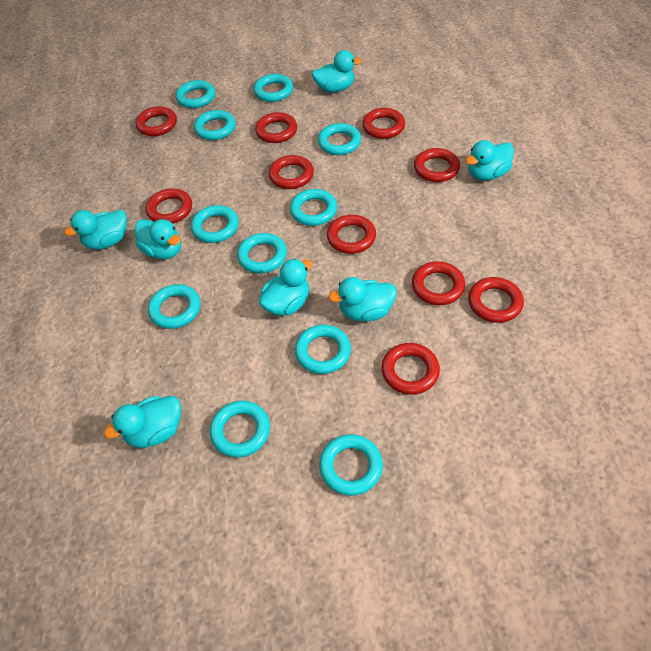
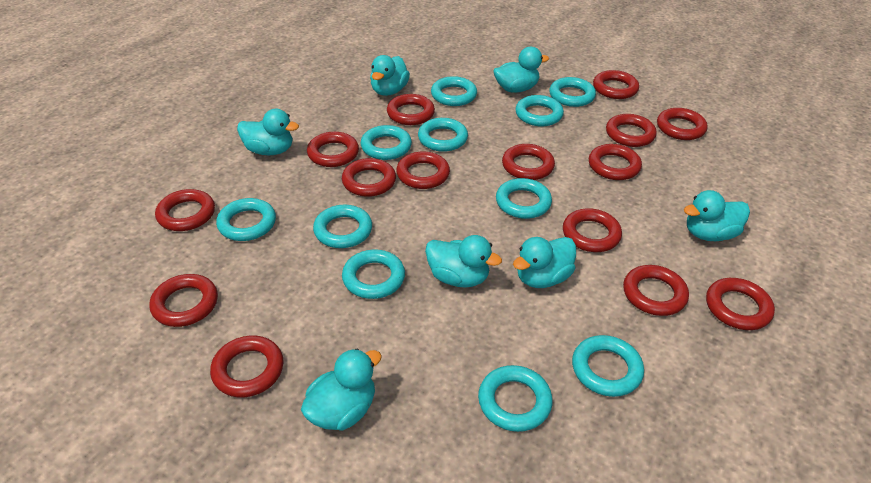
red ring: [136,106,177,136] [146,188,192,224] [255,112,297,143] [269,155,314,189] [327,215,376,254] [362,108,405,139] [381,343,440,395] [412,261,465,305] [414,148,460,182] [468,277,524,323] = 10 -> [149,274,218,327] [155,189,215,231] [210,336,284,397] [307,132,359,167] [342,158,396,197] [387,94,435,125] [396,151,450,189] [502,144,555,180] [563,208,622,252] [589,144,642,180] [593,70,639,99] [606,114,657,147] [623,265,689,316] [657,108,708,140] [706,278,775,330] = 15

